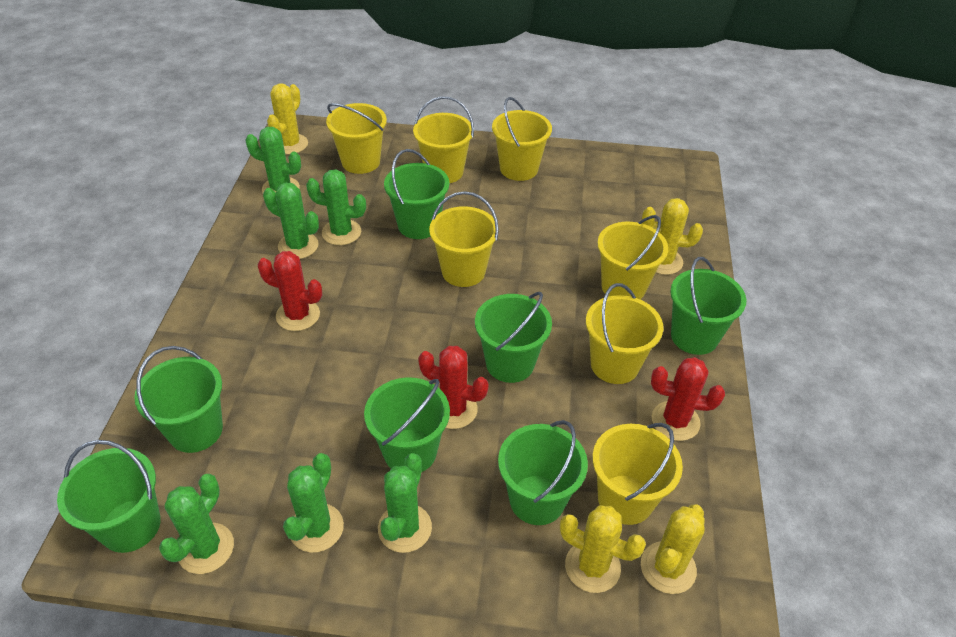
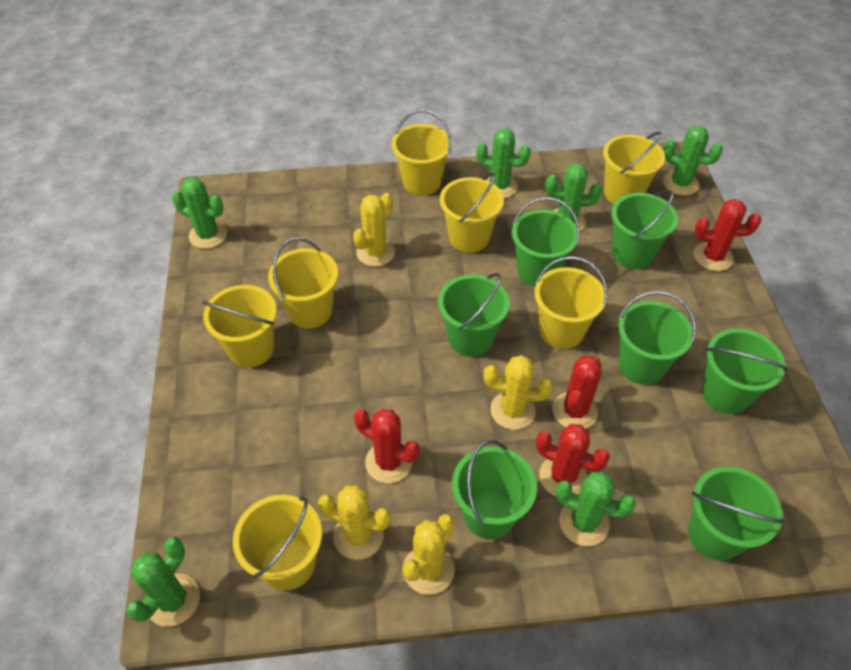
red cactus: [257,251,322,331] [418,346,489,429] [651,357,725,441] = 3 -> [354,409,420,483] [536,424,610,496] [553,356,601,429] [694,199,762,271] = 4

